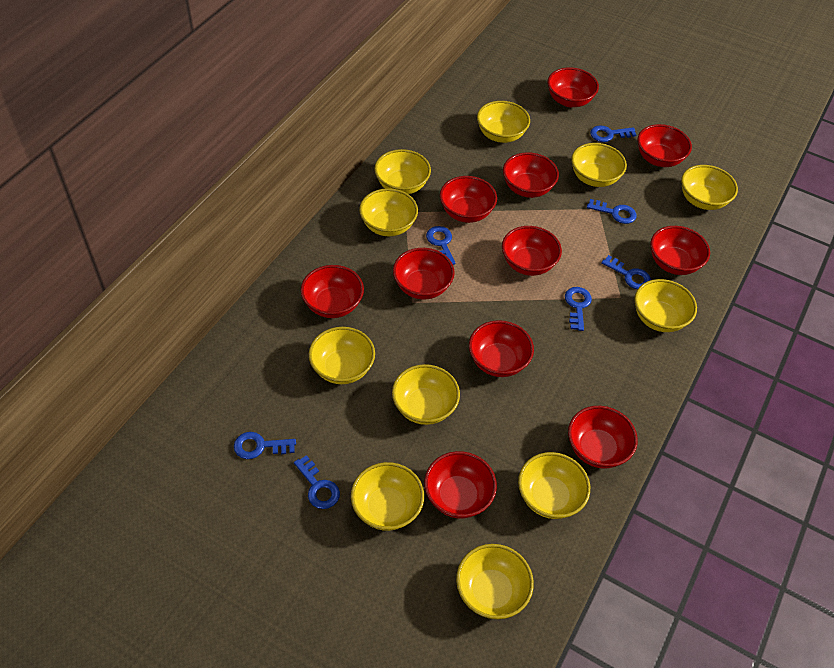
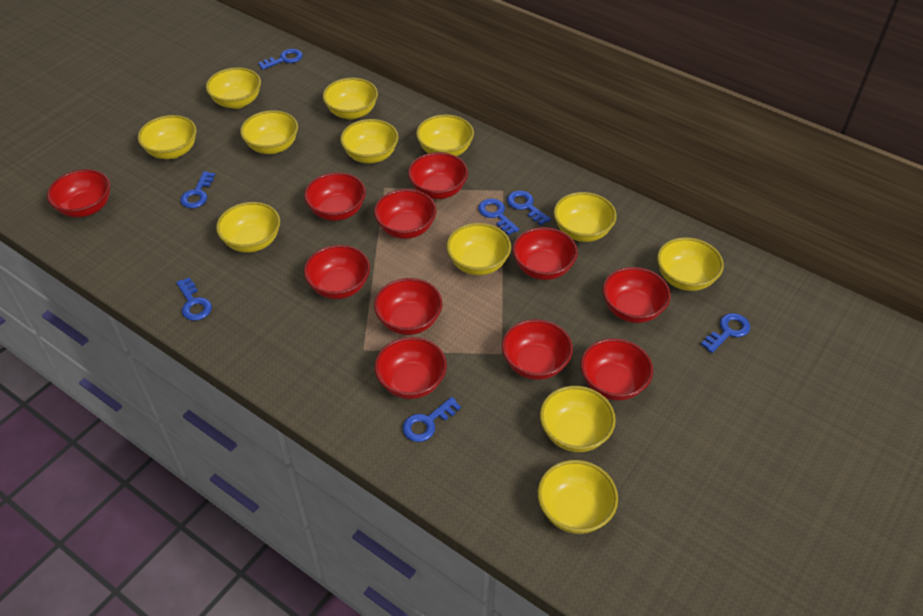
yellow bowl: [309,327,375,384] [351,462,424,531] [359,188,418,236] [374,149,431,194] [392,364,460,425] [456,544,534,619] [477,101,530,143] [518,452,590,519] [571,143,627,187] [634,279,697,332] [681,165,738,210] = 11 -> [138,115,197,159] [206,67,261,109] [216,202,280,253] [240,110,298,154] [323,78,378,120] [340,119,399,163] [416,114,474,156] [446,223,511,275] [538,460,618,534] [540,386,616,452] [554,192,617,242] [657,237,724,291] = 12

